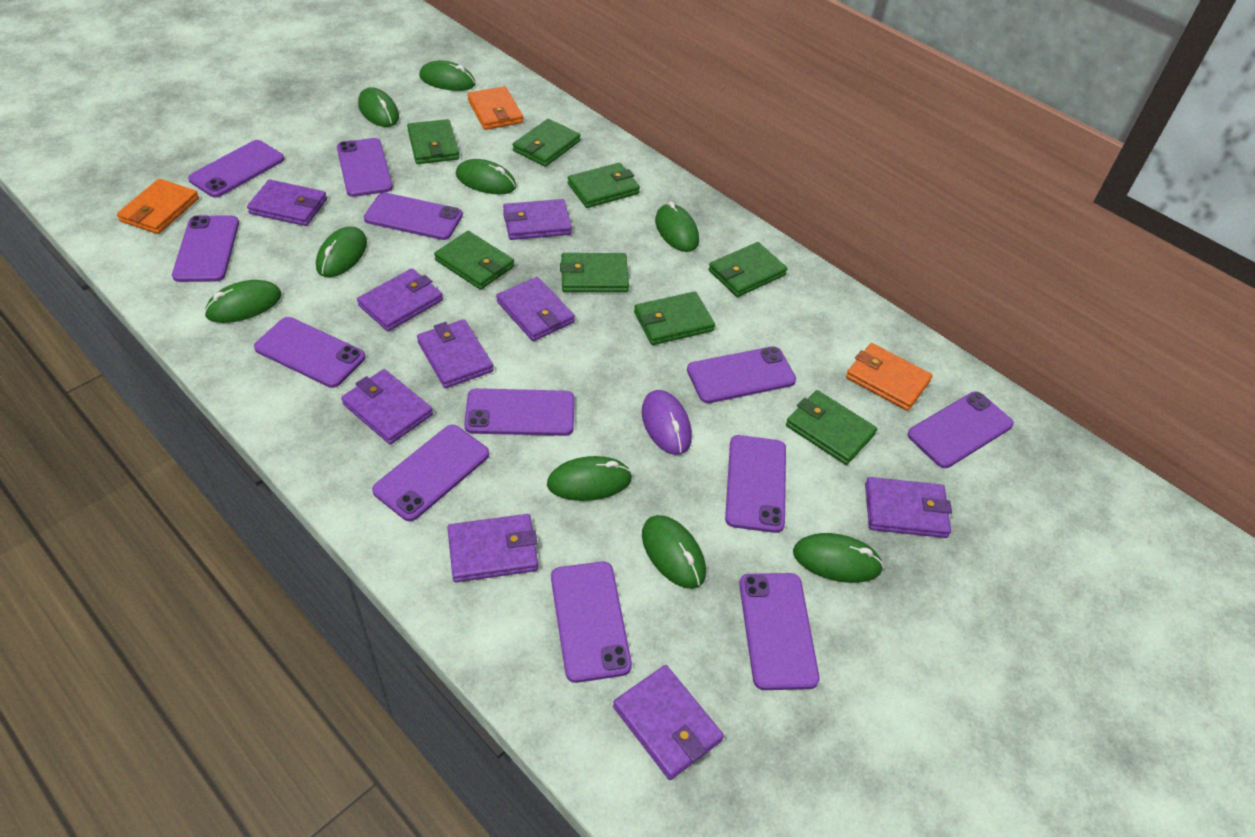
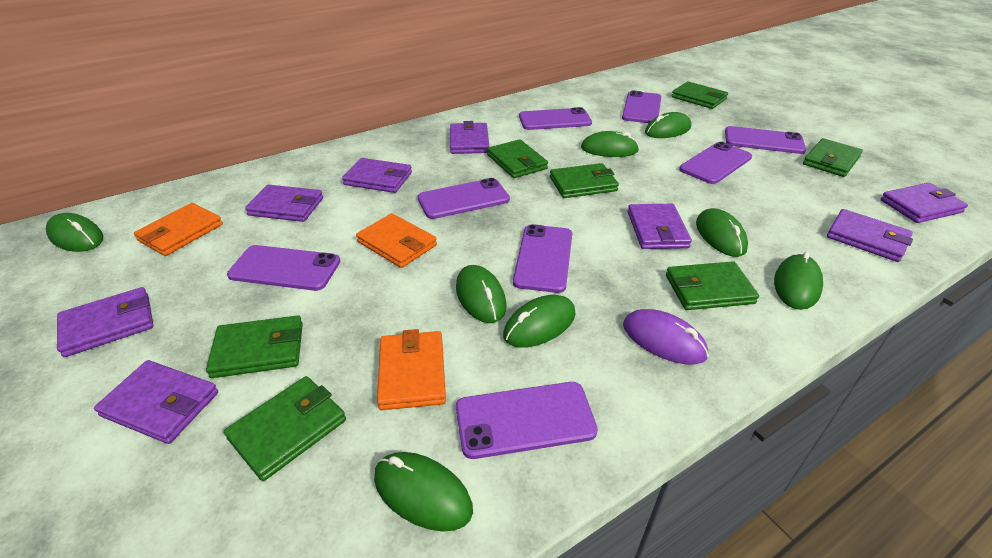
green mouse: [204,280,282,323] [316,227,367,277] [358,87,399,127] [419,60,476,91] [456,159,517,194] [547,456,632,501] [642,515,706,589] [655,201,699,252] [793,533,884,583] = 9 -> [46,213,103,252] [374,452,473,532] [456,265,506,323] [503,295,576,348] [581,131,639,157] [645,112,691,138] [696,208,748,257] [774,251,823,310] = 8
green wallet: [407,119,459,164] [434,231,514,290] [513,119,581,167] [560,253,629,292] [568,163,640,208] [634,292,715,345] [708,242,788,297] [786,390,877,465] = 8 -> [206,315,303,378] [224,376,346,481] [487,139,548,178] [550,163,619,198] [666,261,759,310] [672,81,728,109] [803,138,863,177] = 7
purple phone: [172,215,239,282] [188,140,284,198] [254,317,366,388] [337,138,393,197] [364,192,463,240] [372,425,489,521] [464,388,574,436] [551,562,632,683] [687,346,796,403] [725,435,786,533] [739,573,820,690] [907,391,1014,468] = 12 -> [227,245,340,291] [418,178,510,219] [456,382,598,459] [513,224,572,293] [519,107,592,130] [622,91,661,123] [679,142,752,184] [725,126,806,154] = 8
purple wallet: [247,180,327,226] [341,369,433,445] [357,268,443,331] [417,319,494,388] [447,514,538,582] [496,277,575,341] [503,199,572,240] [613,665,724,780] [865,477,952,538] = 9 -> [57,287,154,357] [94,360,218,444] [245,185,323,222] [342,158,412,193] [450,121,489,154] [628,204,692,249] [827,209,913,262] [880,183,968,223] = 8

